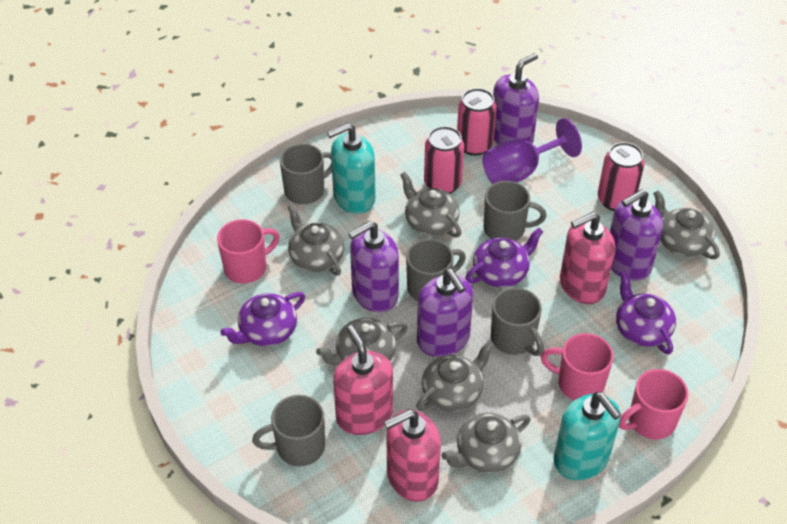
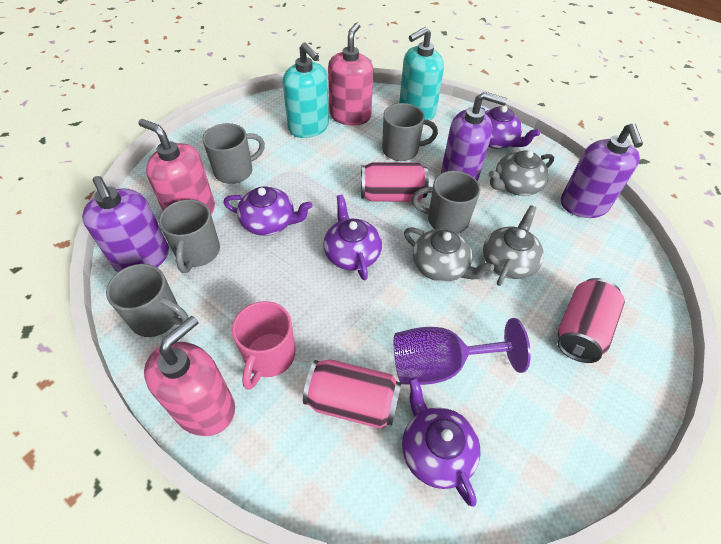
grey teapot: [288,204,344,276] [316,318,408,365] [400,172,461,237] [416,340,494,411] [441,412,531,473] [653,190,720,259] = 6 -> [404,227,494,282] [483,205,544,286] [489,150,554,196] = 3
pink mug: [217,219,280,284] [541,333,614,400] [619,369,688,440] = 3 -> [232,301,295,390] = 1
purple soap dispenser: [348,221,399,312] [417,269,473,357] [493,53,539,145] [610,189,663,281] = 4 -> [82,176,169,272] [441,91,507,181] [561,123,643,218] = 3
purple teapot: [220,292,305,346] [465,228,543,287] [616,271,676,354] = 3 -> [223,186,313,236] [323,195,382,280] [402,377,480,507] [480,105,540,149] = 4

